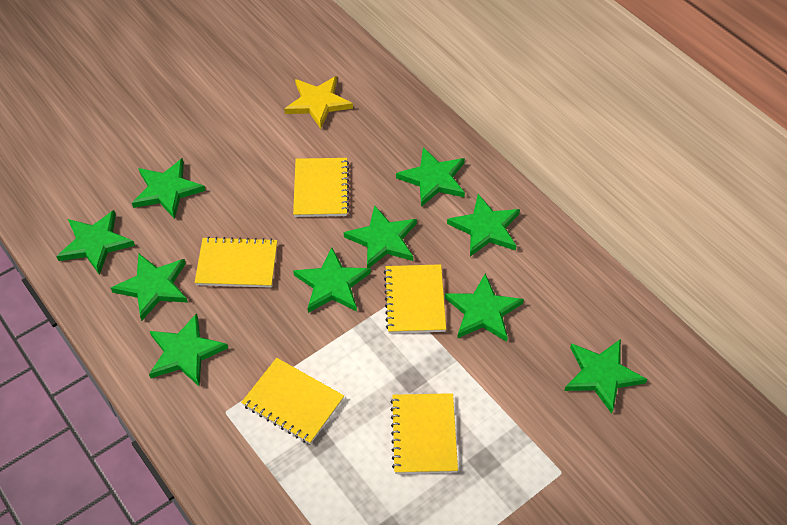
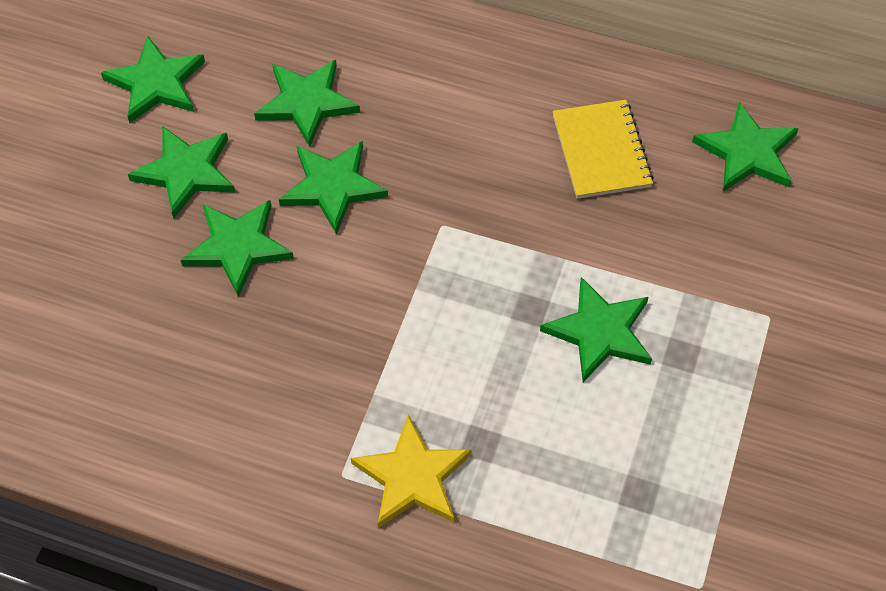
green star: [56,210,135,275] [111,253,188,321] [132,158,206,219] [149,313,228,387] [293,248,371,313] [344,205,417,268] [396,147,465,207] [445,273,524,342] [447,194,520,256] [564,339,647,414] = 10 -> [101,36,205,123] [128,126,235,218] [181,200,294,297] [254,60,360,147] [279,141,388,235] [540,277,652,382] [692,102,799,192] = 7
yellow notebook: [195,237,277,288] [241,358,344,444] [293,158,349,217] [384,264,446,333] [390,393,458,474] = 5 -> [553,100,654,199] = 1

